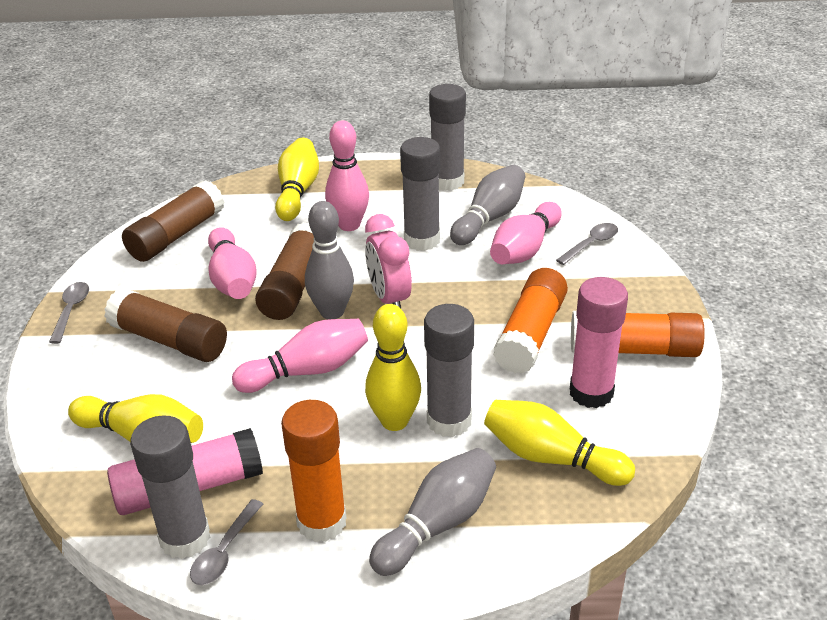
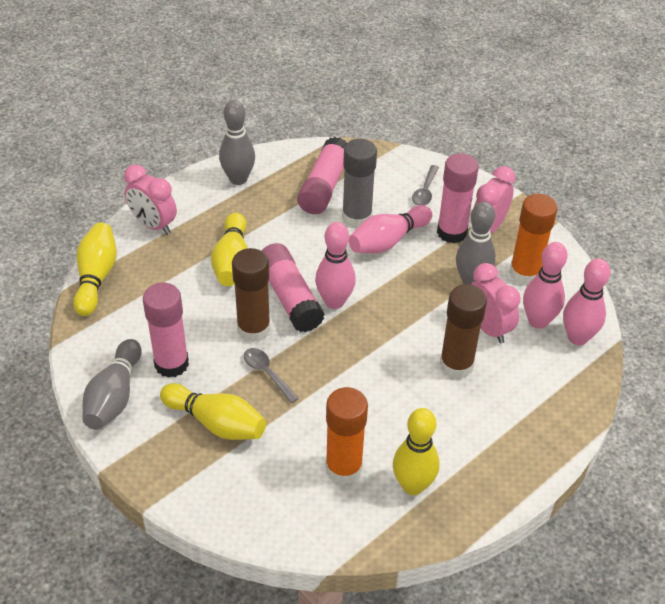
brown glue stick: [104,288,227,362] [122,180,225,262] [255,222,314,320] = 3 -> [232,248,270,342] [439,284,487,379] = 2
grey glue stick: [130,415,211,559] [400,137,440,251] [424,304,474,437] [429,84,466,191] = 4 -> [342,139,377,228] = 1
grey spoon: [49,282,89,344] [190,499,263,585] [556,223,618,265] = 3 -> [244,348,299,403] [412,165,439,206] = 2
orange glue stick: [281,400,346,542] [493,268,568,374] [571,311,705,357] = 3 -> [325,387,368,485] [509,194,558,285] = 2
pink clock: [365,214,412,308] = 1 -> [124,164,177,235] [471,166,516,234] [471,263,521,344] = 3
pink glue stick: [107,428,263,515] [570,277,628,408] = 2 -> [143,282,189,378] [261,243,325,332] [297,137,347,214] [437,153,479,244] = 4

